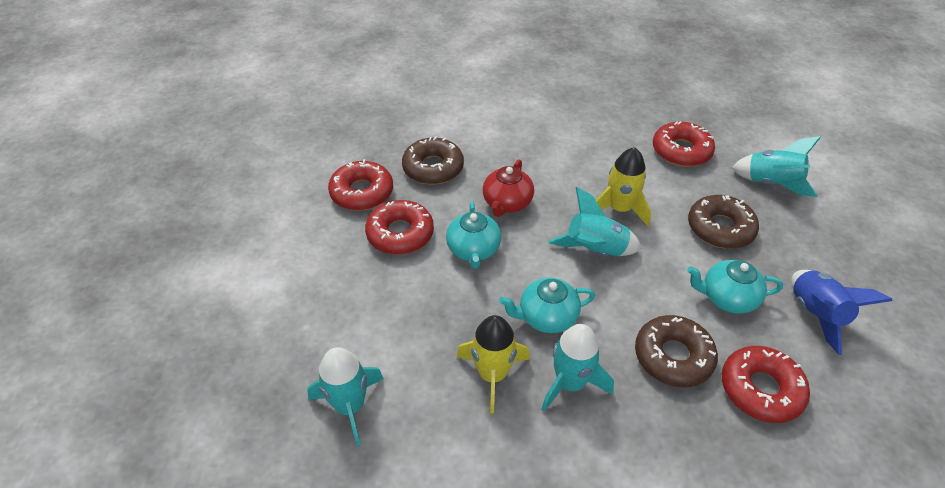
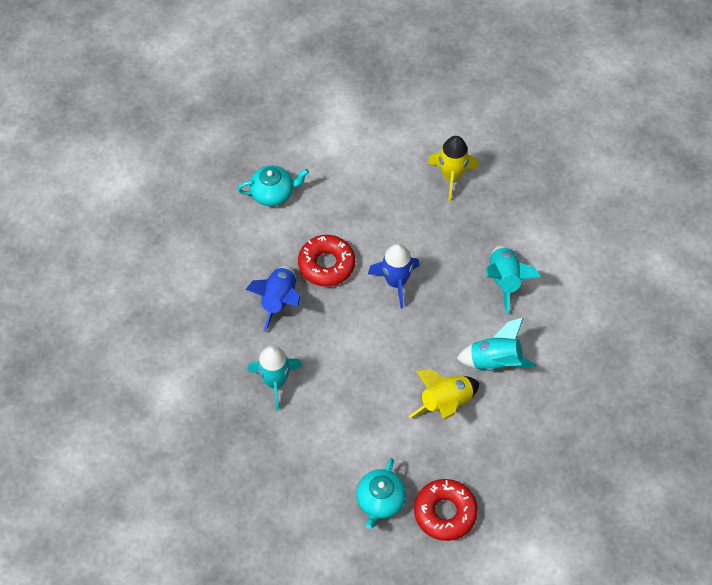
blue rocket: [791,270,892,355] = 1 -> [245,266,300,332] [368,244,420,309] = 2
brown donut: [402,136,464,185] [635,315,718,387] [688,195,759,249] = 3 -> none = 0
red donut: [328,159,393,211] [365,200,434,255] [653,121,715,167] [722,346,810,423] = 4 -> [298,235,355,286] [414,479,478,541] = 2
red teapot: [483,159,534,217] = 1 -> none = 0
turquoise rocket: [307,347,384,446] [541,324,614,412] [549,187,642,256] [731,136,821,197] = 4 -> [247,346,302,411] [456,318,536,371] [486,245,541,313] = 3
turquoise teapot: [446,202,501,269] [499,277,595,333] [687,260,783,314] = 3 -> [238,165,309,206] [356,458,406,529] = 2

